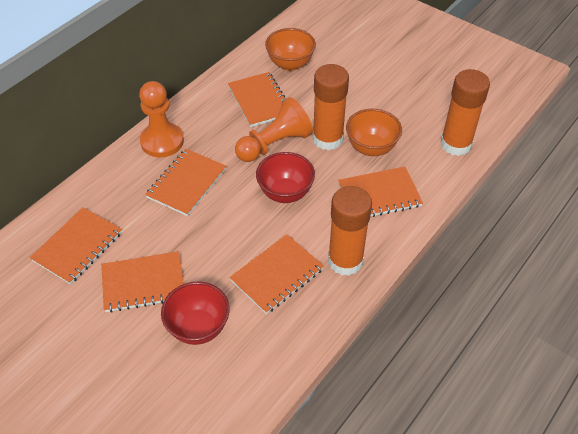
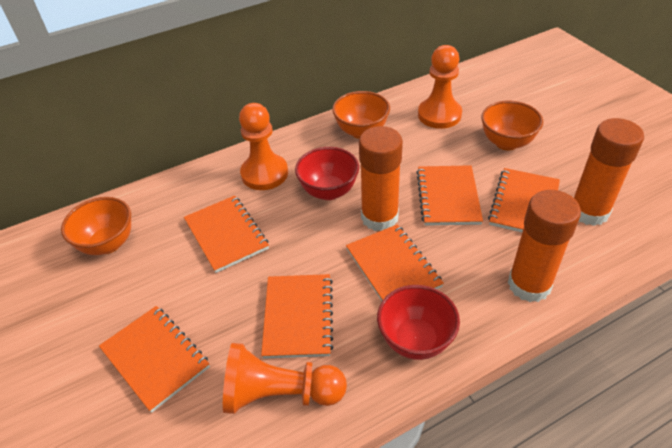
orange bowl: [265,28,316,71] [346,109,402,156] = 2 -> [61,197,131,255] [332,91,390,139] [481,101,543,151] = 3
orange pawn: [139,81,184,157] [235,97,313,162] = 2 -> [223,343,347,414] [239,103,288,190] [418,45,462,129] = 3

